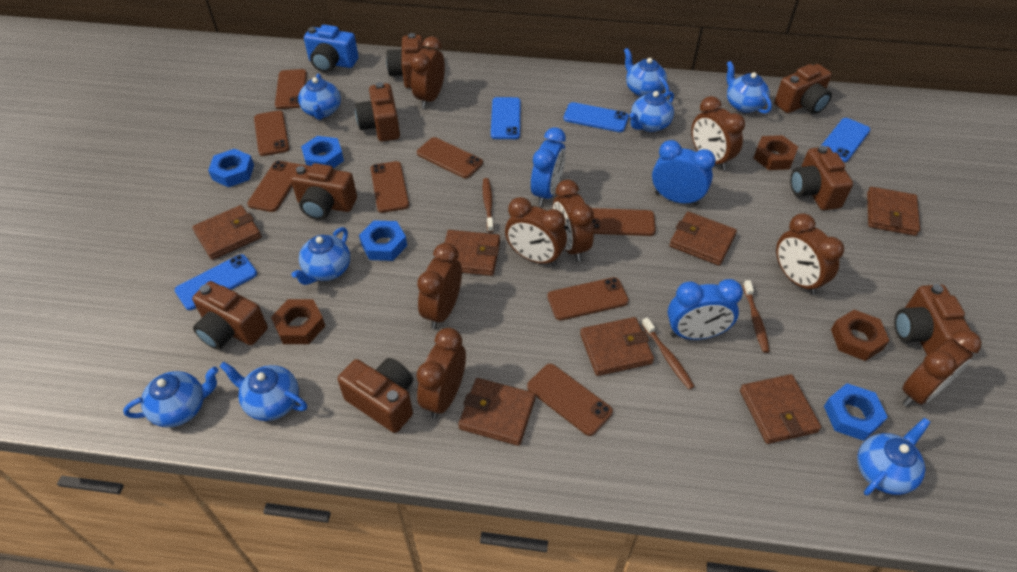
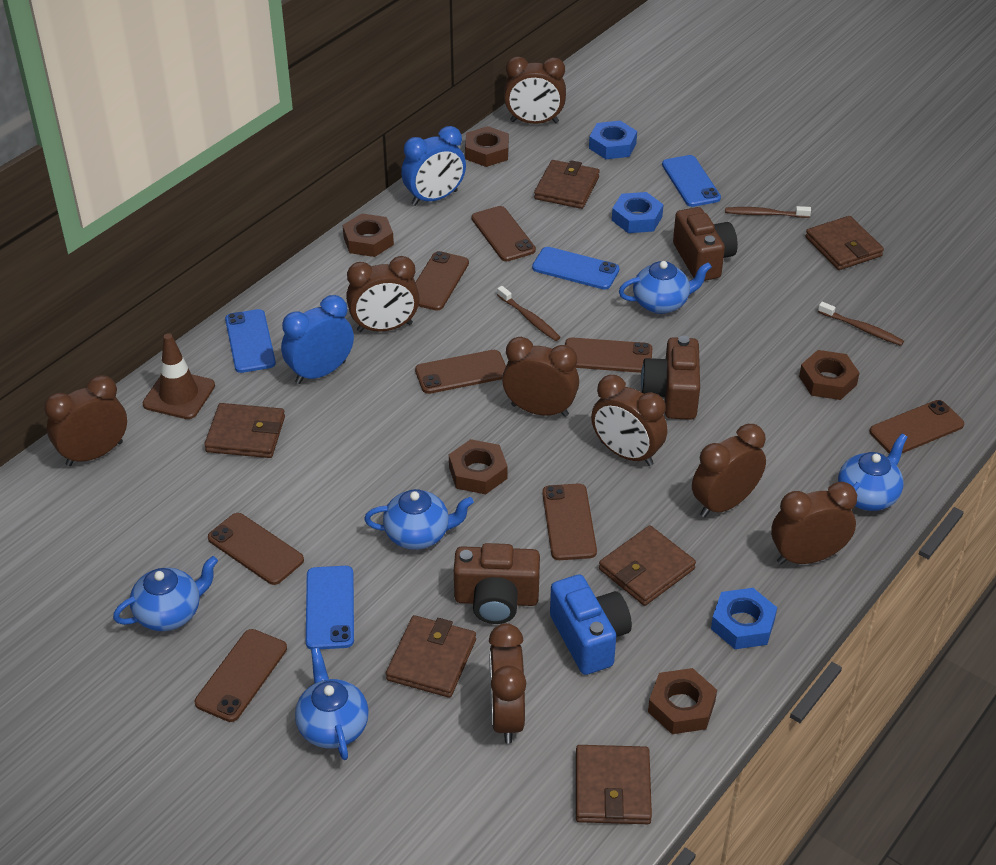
blue clock: [531,127,566,206] [652,140,716,206] [668,279,743,340] = 3 -> [281,295,354,384] [401,126,466,206] = 2
blue nut: [208,149,254,188] [301,136,344,168] [359,220,407,261] [824,383,888,441] = 4 -> [589,121,637,159] [612,192,664,233] [711,588,777,649] = 3
blue teapot: [123,367,219,427] [219,362,307,421] [292,227,350,285] [298,74,341,120] [624,48,669,97] [629,91,674,132] [727,61,772,114] [857,418,930,496] = 8 -> [113,556,218,631] [295,647,369,760] [364,489,474,550] [619,261,712,314] [838,434,907,511] = 5
brown camera: [192,281,268,350] [291,163,357,220] [338,358,413,433] [355,82,400,142] [386,33,424,88] [774,64,832,114] [790,145,853,210] [894,284,970,354] = 8 -> [454,543,540,624] [641,336,700,420] [673,207,738,281] = 3
brown nut: [271,299,325,344] [753,135,798,170] [831,310,890,361] = 3 -> [343,213,394,257] [449,439,508,494] [465,126,509,167] [648,668,717,734] [799,350,859,400] = 5
brown traffic cone: none = 0 -> [142,333,215,419] = 1
brown wallet: [192,205,262,260] [445,230,500,276] [458,378,535,446] [580,317,654,376] [670,212,737,266] [740,374,821,444] [867,187,920,236] = 7 -> [204,403,285,458] [386,615,476,698] [534,160,600,209] [576,745,652,824] [599,525,696,606] [805,216,884,270] = 6

